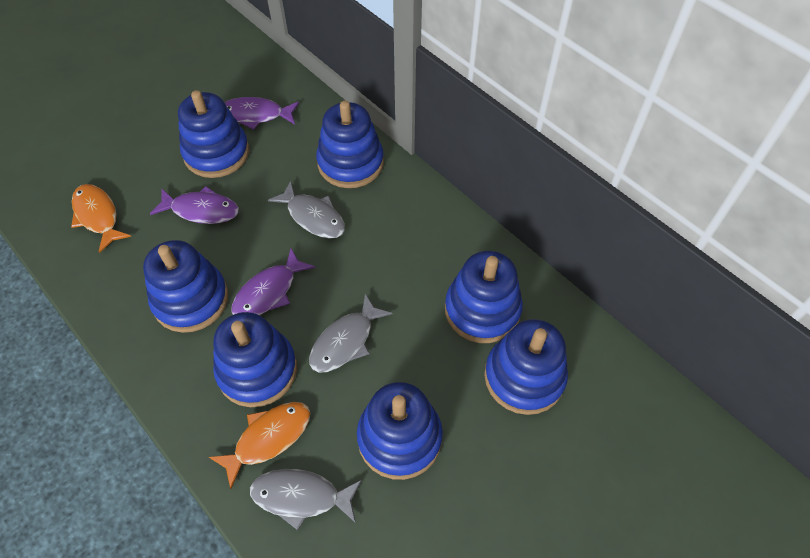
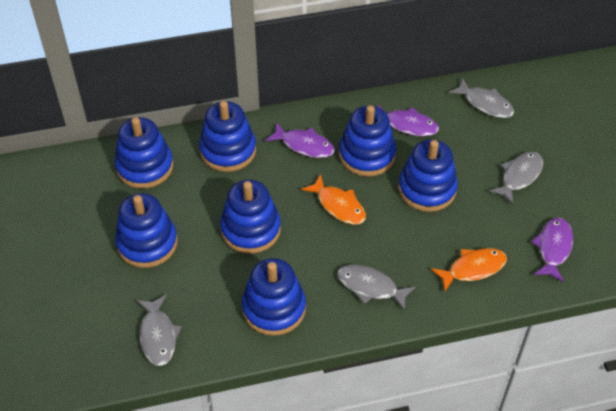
grey fish: [250,469,362,530] [268,181,345,238] [309,294,392,373] = 3 -> [137,294,182,366] [337,265,416,311] [449,78,514,118] [489,152,543,205] = 4

